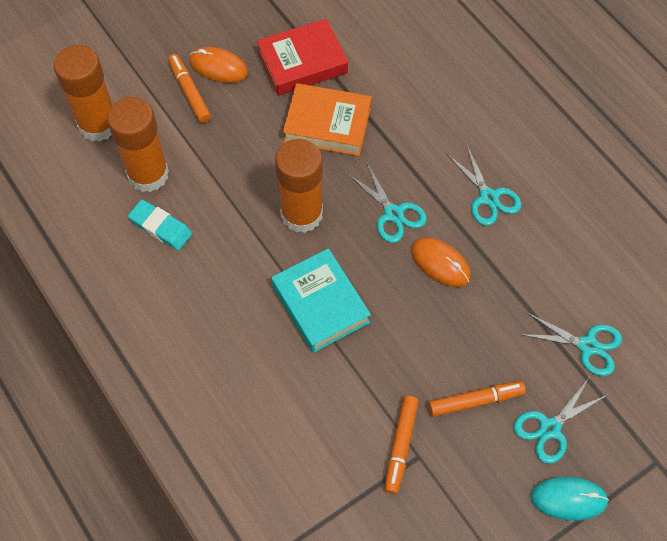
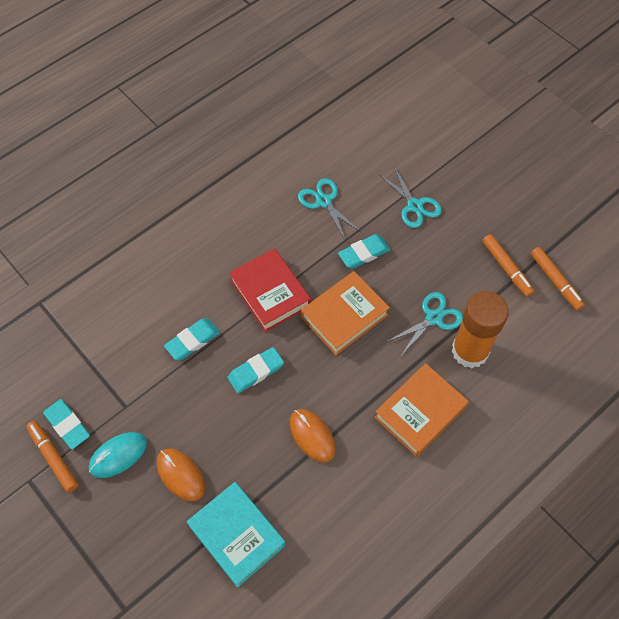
orange book: [283,83,372,156] = 1 -> [301,271,390,355] [374,363,469,457] = 2
orange glue stick: [54,45,112,141] [107,97,169,192] [275,139,323,233] = 3 -> [452,291,509,368] = 1
turquoise eraser: [128,200,192,250] = 1 -> [43,399,90,449] [164,319,220,360] [227,347,284,393] [338,234,390,269] = 4
turquoise scissors: [348,163,427,243] [447,145,521,226] [513,378,609,464] [519,312,622,376] = 4 -> [298,178,361,241] [378,166,442,228] [388,292,463,357] = 3

